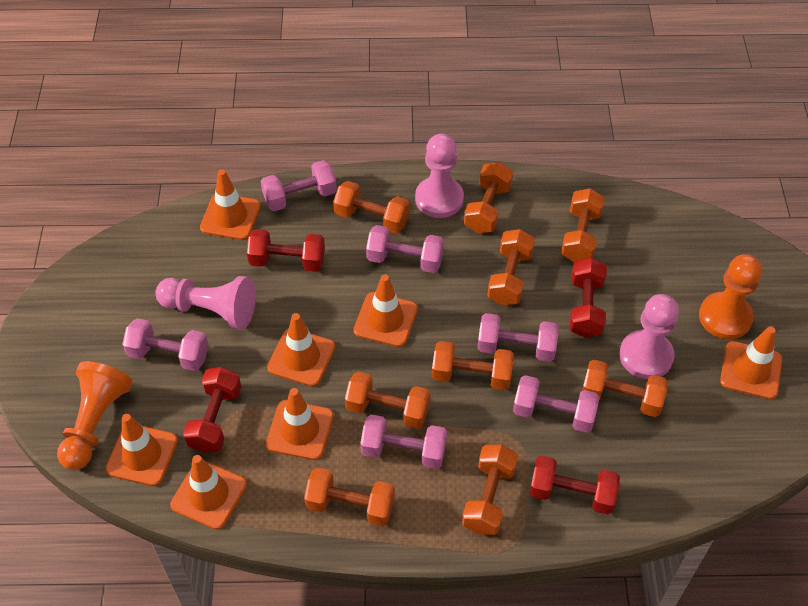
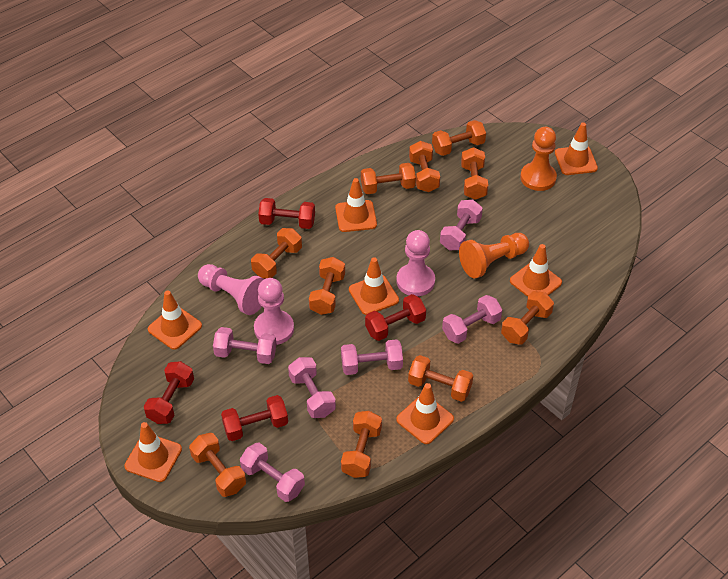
orange dumbbell: [304,467,395,526] [333,181,410,234] [345,371,430,429] [432,341,514,390] [462,445,518,535] [464,162,513,233] [487,229,535,306] [561,188,605,262] [582,360,668,417] = 9 -> [189,433,246,497] [251,228,302,279] [309,257,345,315] [341,411,382,478] [361,163,416,194] [408,355,473,402] [409,141,440,192] [432,120,486,156] [461,147,488,200] [501,291,554,345] = 10

